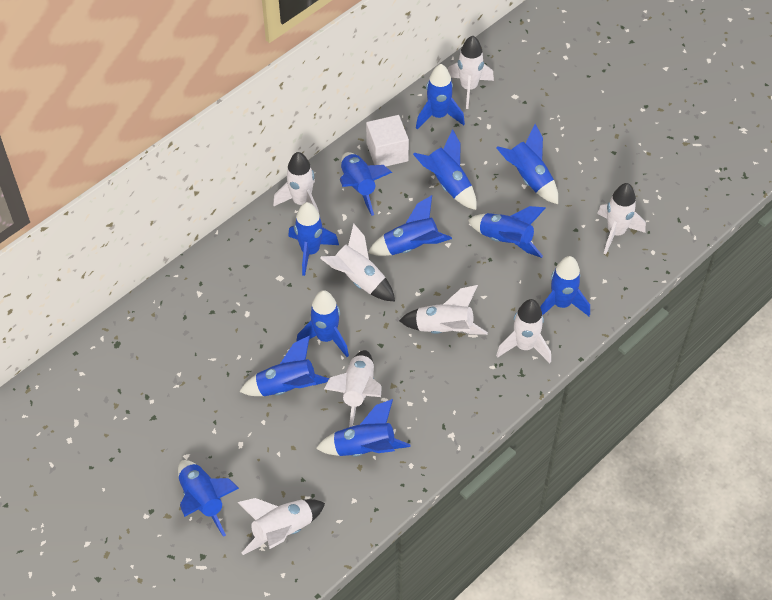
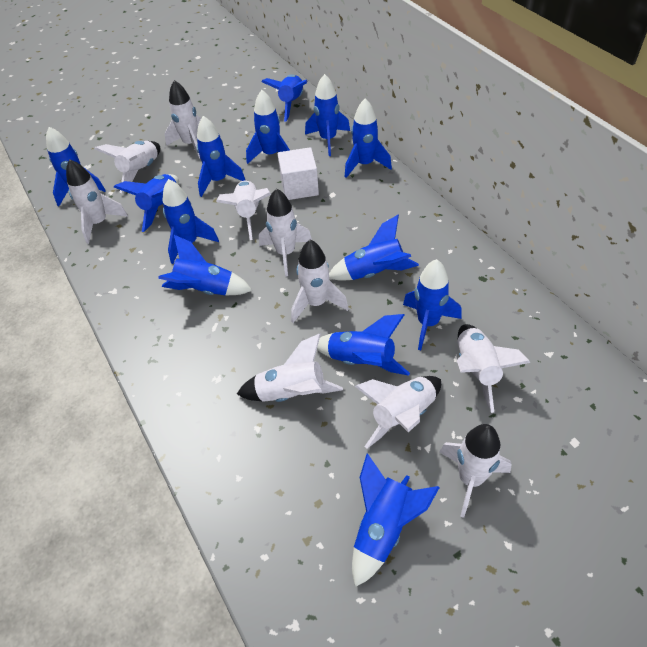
blue rocket: [178,460,239,537] [239,336,329,396] [288,202,339,276] [296,290,349,357] [316,399,410,457] [340,152,392,216] [368,195,452,256] [413,129,476,210] [416,64,465,129] [468,206,545,258] [496,124,558,204] [540,256,590,316] = 12 -> [46,127,106,206] [114,174,179,232] [158,235,252,296] [163,179,219,264] [197,116,245,197] [246,90,290,164] [262,74,308,122] [305,74,350,156] [317,314,410,376] [329,215,419,281] [345,99,392,178] [352,454,440,587] [403,259,461,350] = 13
white rocket: [237,498,325,555] [273,152,319,213] [320,224,395,302] [324,350,382,427] [399,285,488,335] [448,36,494,109] [496,299,551,363] [597,183,646,254] = 8 -> [66,159,128,244] [94,141,160,193] [165,80,201,159] [216,180,271,240] [237,333,343,402] [259,188,312,277] [291,240,349,323] [355,376,441,449] [439,424,512,518] [457,324,531,413] = 10

